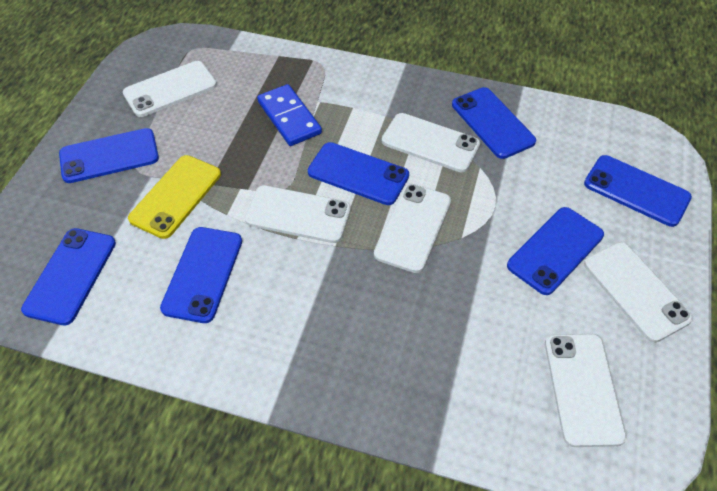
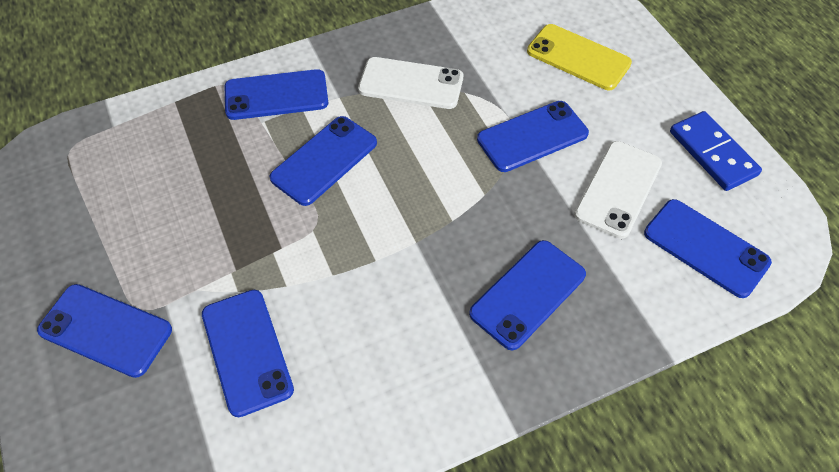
white phone: [123,61,217,117] [245,185,351,243] [374,184,451,273] [382,113,480,172] [545,334,627,447] [584,242,693,343] = 6 -> [358,57,463,109] [574,141,662,239] = 2

